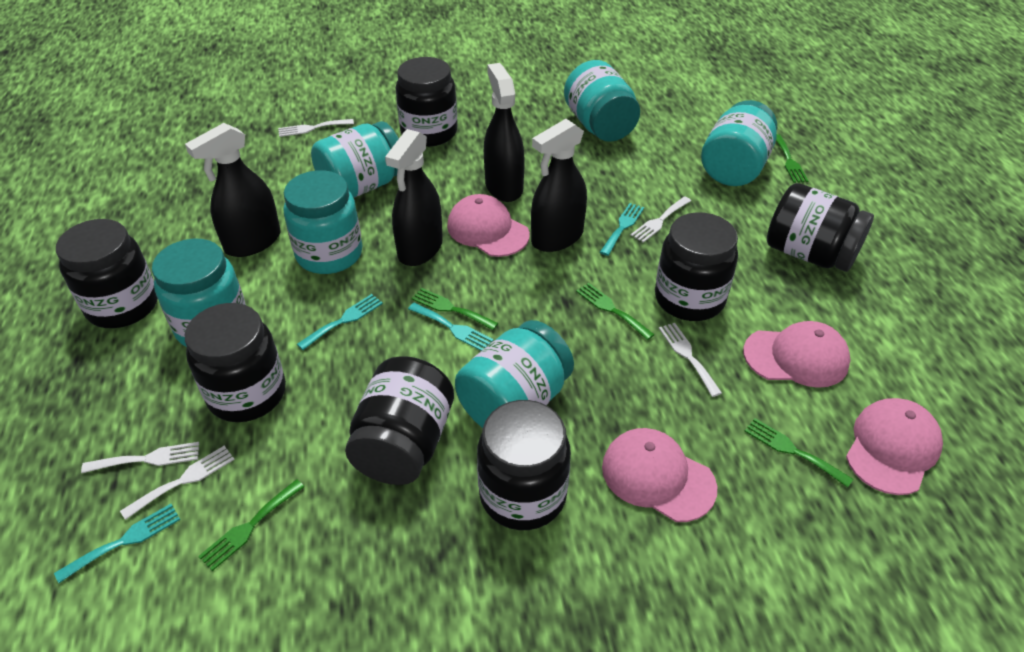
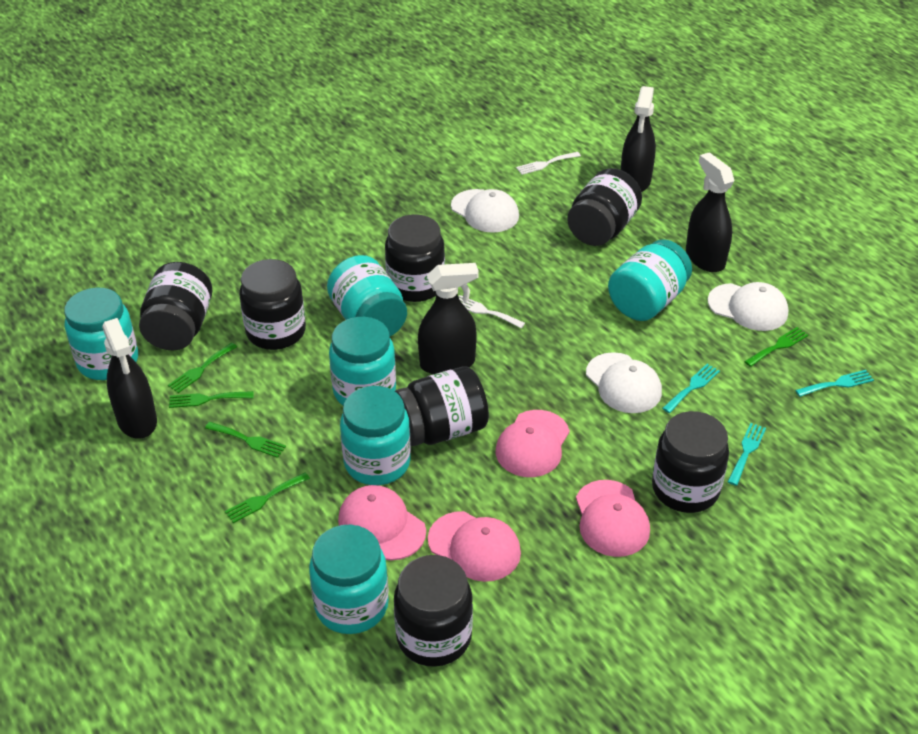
turquoise fork: [54,504,180,583] [297,294,383,350] [408,303,494,351] [600,203,644,256] = 4 -> [662,364,720,413] [728,423,766,486] [795,370,874,397] = 3
white cap: none = 0 -> [451,189,519,233] [586,352,662,413] [708,282,789,331] = 3
white fork: [81,442,199,473] [120,446,235,520] [278,119,354,137] [630,196,691,243] [659,323,722,397] = 5 -> [458,295,525,328] [516,152,581,175] = 2

